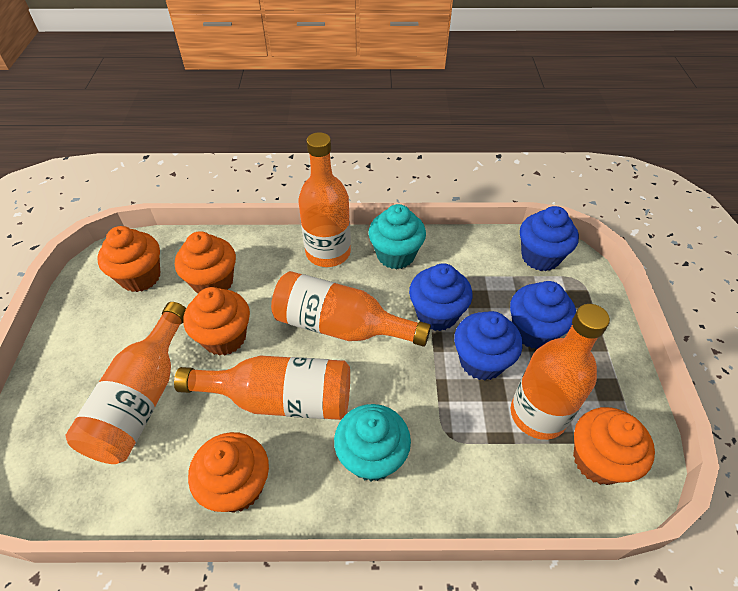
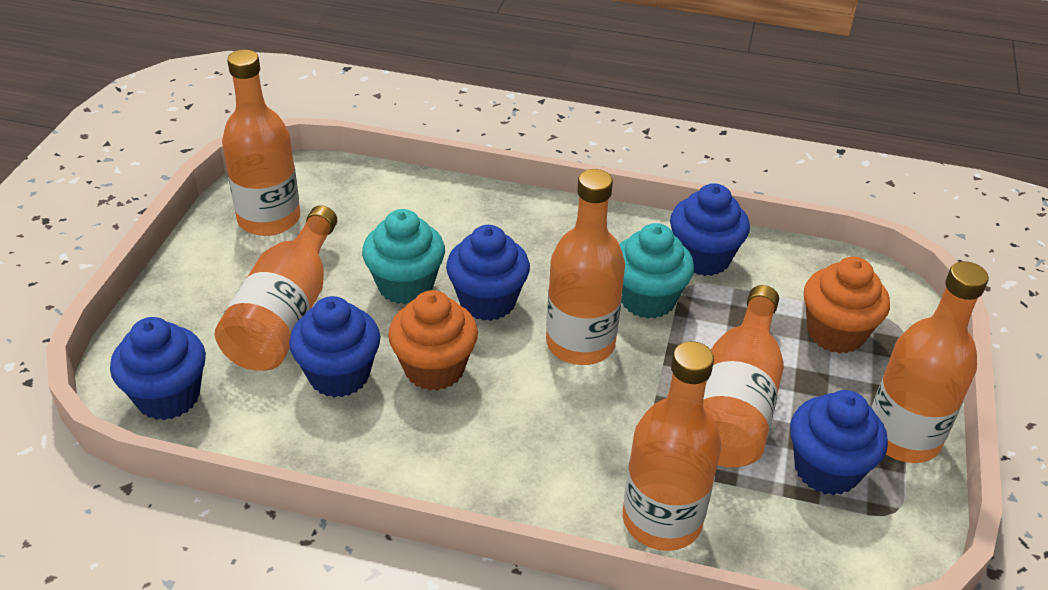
blue cupcake: [409,263,472,331] [454,311,522,381] [510,281,576,349] [520,206,579,271] = 4 -> [110,317,206,420] [289,296,380,397] [446,225,530,321] [670,183,750,276] [790,390,888,495] = 5
orange bottle: [66,302,186,464] [174,356,350,420] [271,271,431,347] [298,132,351,267] [511,304,610,440] = 5 -> [215,205,337,371] [222,50,300,236] [546,169,625,365] [623,341,721,551] [703,285,784,467] [871,261,989,463] = 6
orange cupcake: [97,226,160,292] [175,231,236,293] [184,287,250,356] [188,432,269,513] [573,407,655,485] = 5 -> [388,290,478,391] [804,257,890,354] = 2

